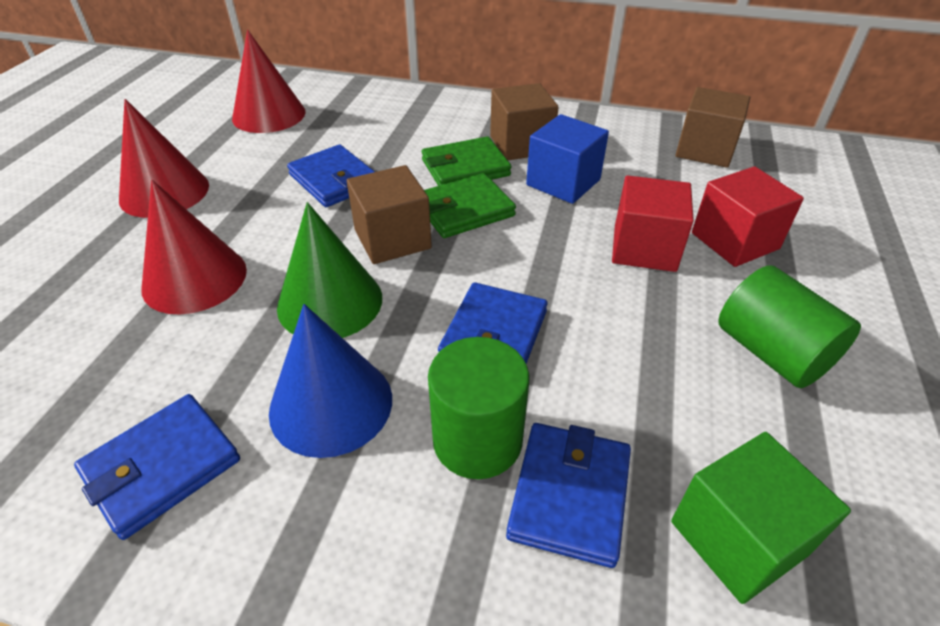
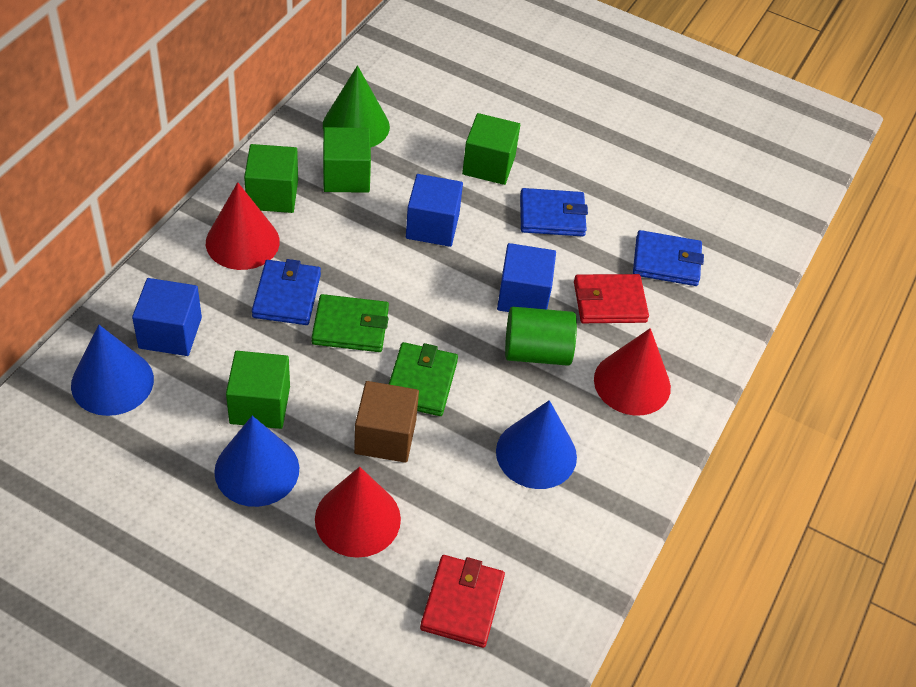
blue cone: [269,304,392,458] = 1 -> [71,325,154,416] [214,416,299,507] [496,400,577,489] = 3
blue cube: [526,114,609,204] = 1 -> [132,278,202,356] [406,174,463,247] [497,243,556,312] = 3
blue wallet: [74,394,240,540] [287,145,375,207] [438,282,548,364] [506,423,631,568] = 4 -> [252,259,321,325] [520,188,588,237] [633,230,704,286] = 3
brown cube: [347,165,432,264] [490,83,558,160] [676,87,750,168] = 3 -> [354,381,419,463] = 1
green cube: [671,432,851,604] = 1 -> [226,351,290,429] [244,144,298,213] [323,127,371,193] [462,113,520,185] = 4
green cylinder: [428,337,530,479] [718,265,861,388] = 2 -> [505,307,577,366] = 1
red cube: [612,176,694,272] [692,166,804,267] = 2 -> none = 0
red wallet: none = 0 -> [420,555,505,648] [574,274,649,323] = 2

